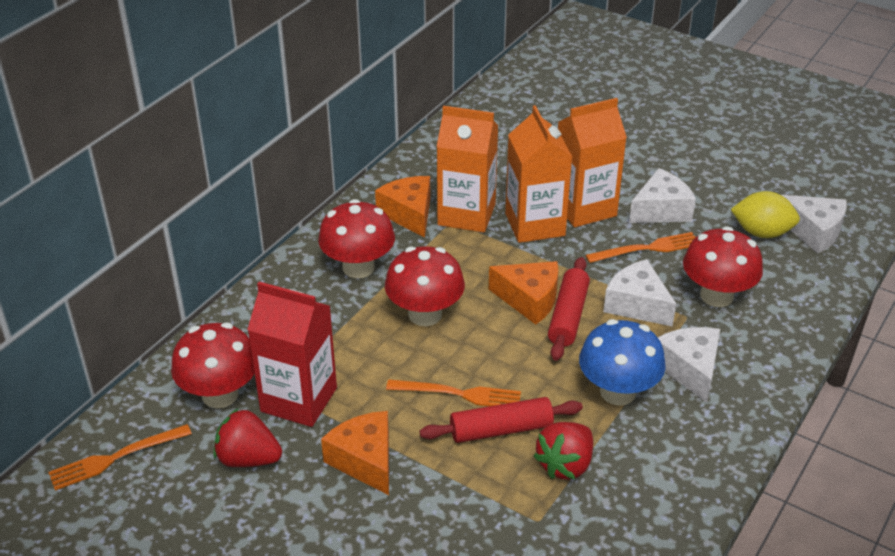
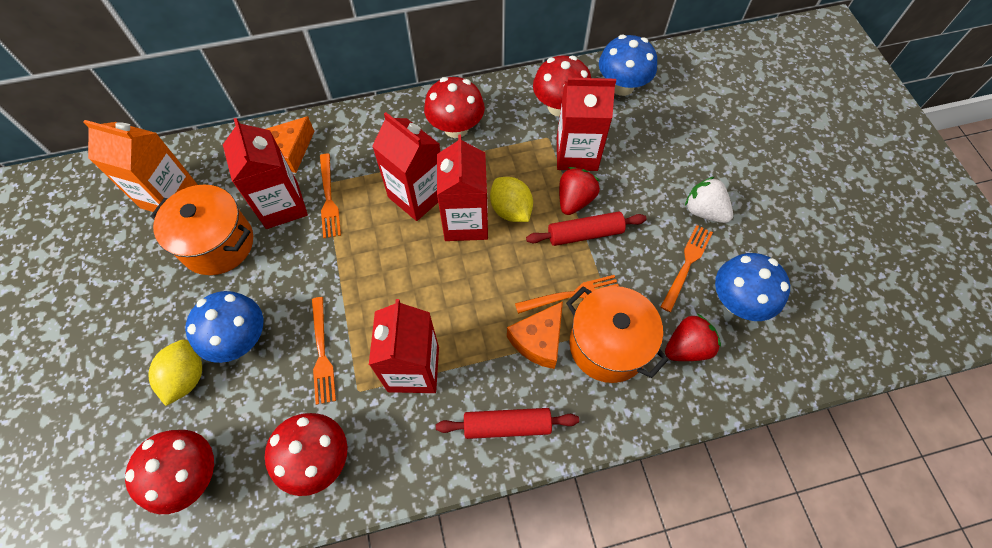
blue mushroom: [579,319,666,406] = 1 -> [185,291,263,363] [599,35,657,96] [715,253,790,321] = 3
orange carton: [437,106,498,233] [505,105,572,243] [558,98,627,227] = 3 -> [83,120,198,212] = 1
orange cheese: [321,411,389,495] [375,176,431,238] [489,261,558,325] = 3 -> [266,116,315,173] [507,301,563,369] = 2
orange fork: [49,424,192,491] [386,379,521,406] [586,232,696,263] = 3 -> [312,297,336,405] [320,154,341,238] [515,275,619,314] [661,225,713,312] = 4
orange pot: none = 0 -> [150,185,253,275] [566,286,669,383] = 2
red carton: [247,282,337,427] = 1 -> [223,118,308,229] [369,299,439,393] [372,112,440,221] [437,135,488,241] [557,78,616,171] = 5
white cheese: [603,259,676,327] [629,168,696,223] [658,327,720,403] [782,195,847,254] = 4 -> none = 0
white strawberry: none = 0 -> [685,177,733,223] = 1
yellow lemon: [731,191,800,238] = 1 -> [148,340,202,406] [490,177,533,222] = 2

